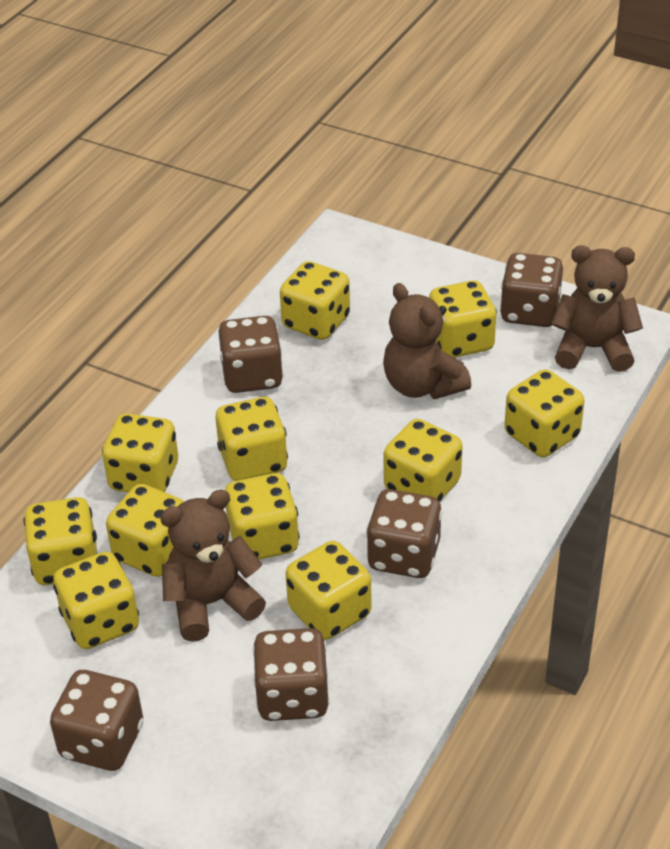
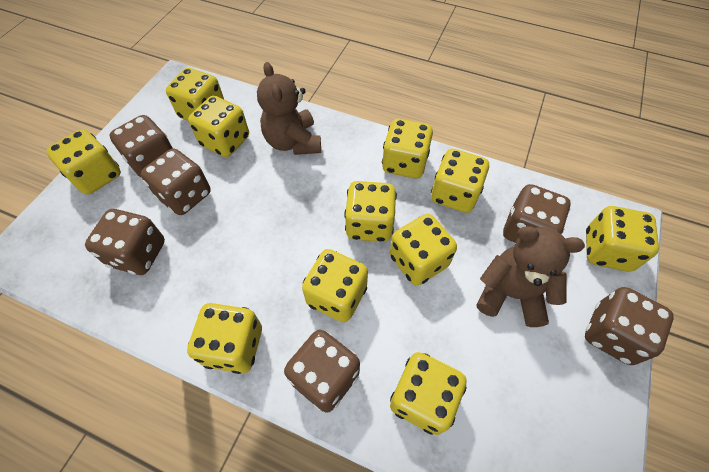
brown dice: [50,670,143,771] [218,316,283,393] [253,628,330,721] [366,489,442,578] [500,253,563,327] = 5 -> [85,209,165,275] [109,115,173,178] [141,148,211,215] [284,330,360,413] [503,184,571,243] [585,287,674,365] = 6
brown teddy bear: [160,490,266,642] [383,283,471,399] [551,245,643,372] = 3 -> [257,62,321,155] [477,226,585,327] = 2

